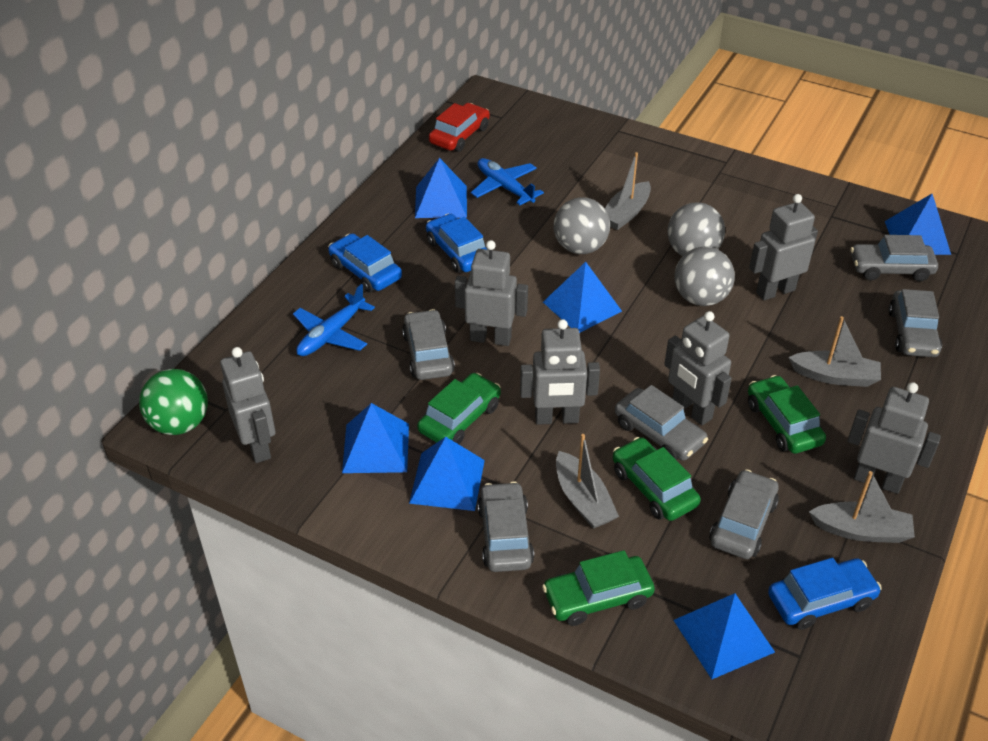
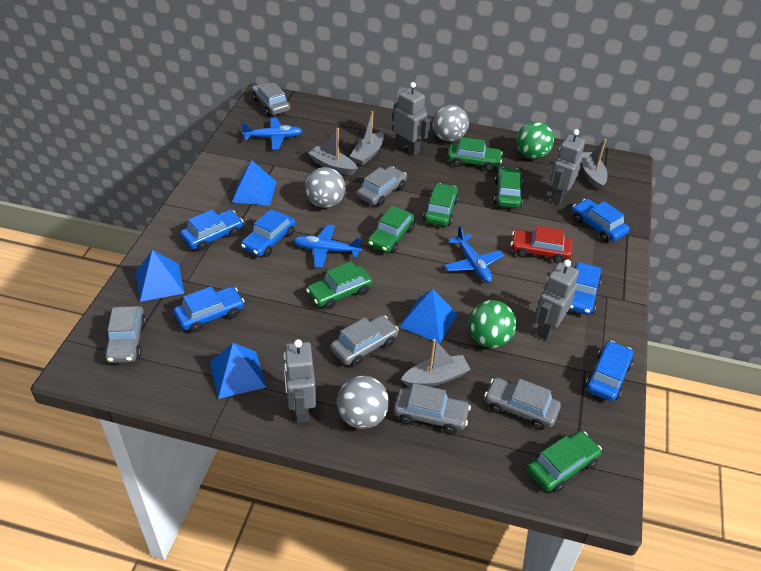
blue car: [328,233,402,292] [426,214,488,273] [768,558,882,630] = 3 -> [174,286,245,333] [180,209,243,251] [241,209,296,257] [569,262,602,315] [572,199,629,242] [585,341,633,402] = 6
blue plane: [293,284,375,356] [471,158,544,205] = 2 -> [241,117,303,150] [293,224,362,268] [444,226,504,283] = 3
blue pyramid: [342,403,409,473] [409,437,485,511] [415,158,467,218] [543,262,622,333] [674,593,775,679] [885,194,951,255] = 6 -> [136,250,184,302] [210,343,266,399] [232,160,277,206] [399,289,457,343] = 4
green ball: [139,369,208,435] = 1 -> [468,300,517,348] [516,121,554,159] = 2
green car: [417,373,501,444] [542,550,655,626] [613,437,701,521] [748,375,826,454] = 4 -> [306,262,373,310] [368,206,415,253] [423,183,459,226] [448,137,503,171] [494,167,523,208] [527,431,602,493] = 6
grey robot: [220,347,275,463] [455,240,528,346] [520,319,600,425] [664,311,732,425] [749,194,818,300] [848,382,941,494] = 6 -> [283,339,316,423] [393,82,430,156] [535,260,579,340] [550,129,585,205] = 4

